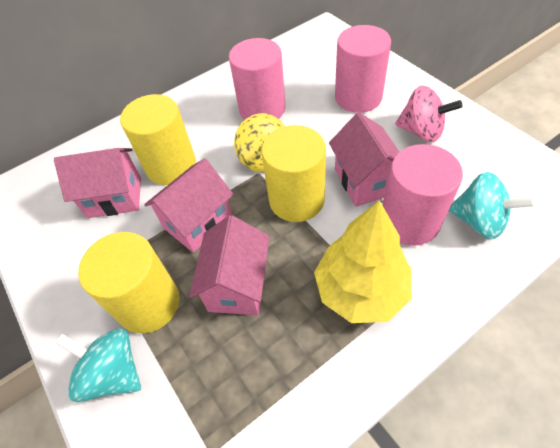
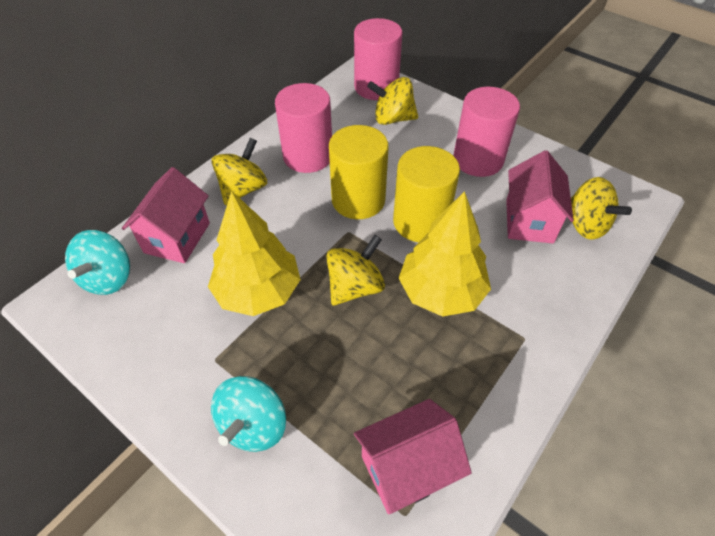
pink house: [54,148,141,218] [144,158,234,253] [189,215,270,315] [329,112,399,207] = 4 -> [122,167,210,263] [354,399,472,514] [506,150,574,243] = 3
pink spinning top: [395,86,462,142] = 1 -> none = 0
yellow cylinder: [78,232,179,333] [120,94,196,185] [261,125,326,222] = 3 -> [329,125,389,219] [393,146,460,242] = 2
yellow spinning top: [234,113,285,172] = 1 -> [212,138,267,205] [326,235,385,306] [367,77,418,125] [571,177,632,240] = 4
yellow tree: [314,200,412,323] = 1 -> [208,191,301,316] [399,191,491,317] = 2

